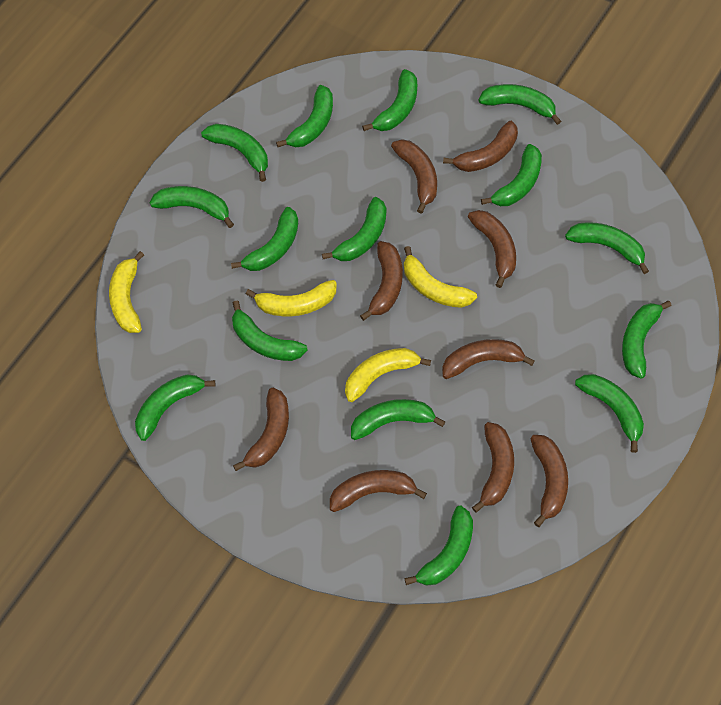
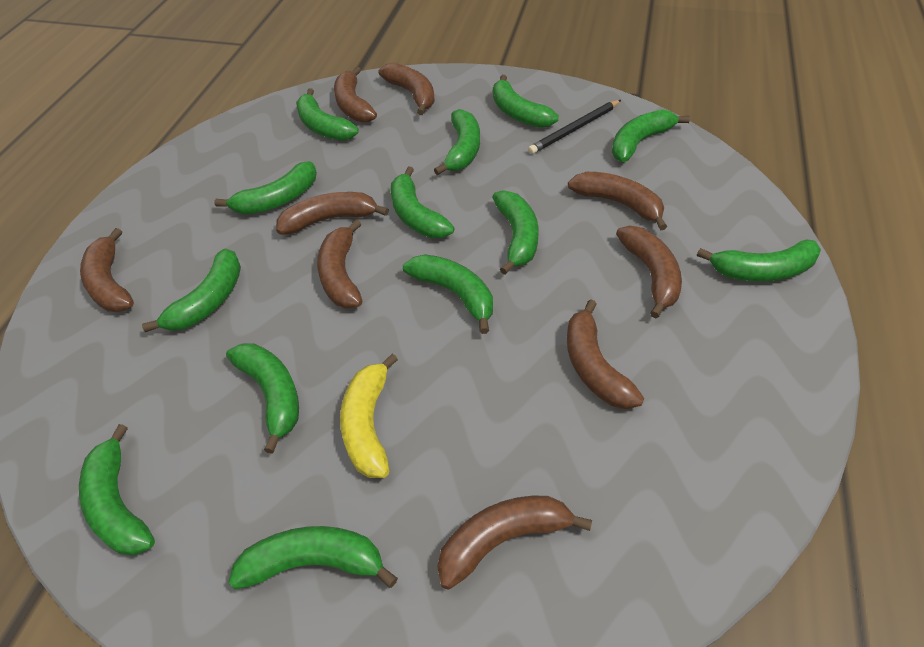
black pencil: none = 0 -> [528,100,621,154] = 1
green banana: [135,375,215,441] [150,186,234,228] [201,124,268,182] [231,207,298,271] [232,301,307,361] [276,85,333,147] [322,197,386,261] [351,399,446,440] [362,69,417,131] [404,506,473,586] [478,84,561,125] [481,144,542,206] [565,222,649,274] [575,374,644,453] [622,301,671,379] = 15 -> [79,424,155,556] [142,249,241,332] [214,161,317,215] [226,343,299,454] [228,526,398,590] [296,88,359,141] [391,166,454,238] [403,255,493,334] [434,109,480,175] [492,190,539,275] [493,75,559,128] [612,109,690,162] [697,240,821,282] = 13
yellow banana: [109,251,144,333] [246,280,337,316] [345,348,431,402] [404,246,477,308] = 4 -> [340,354,398,478] = 1

